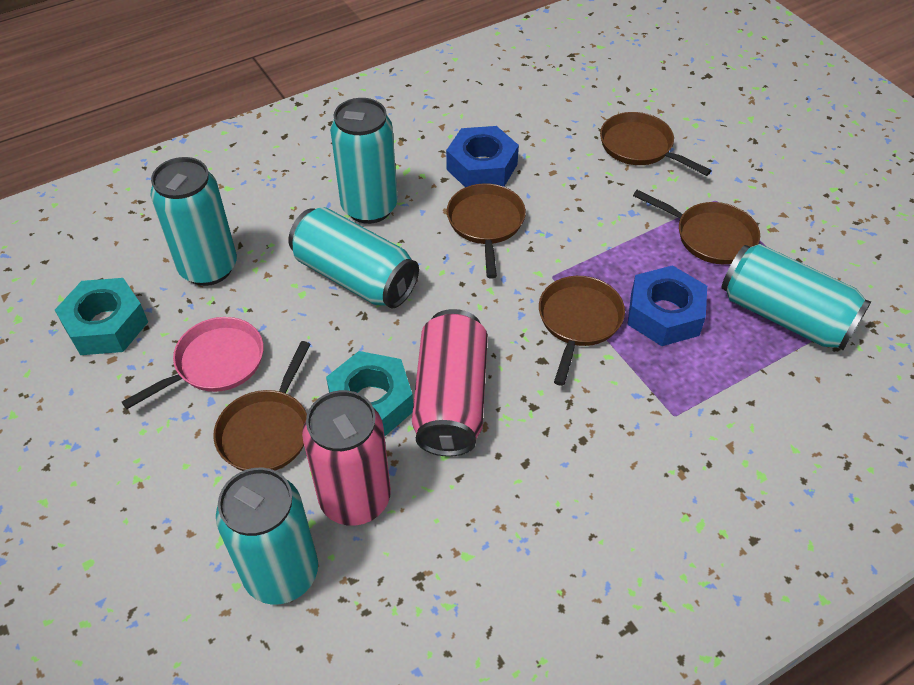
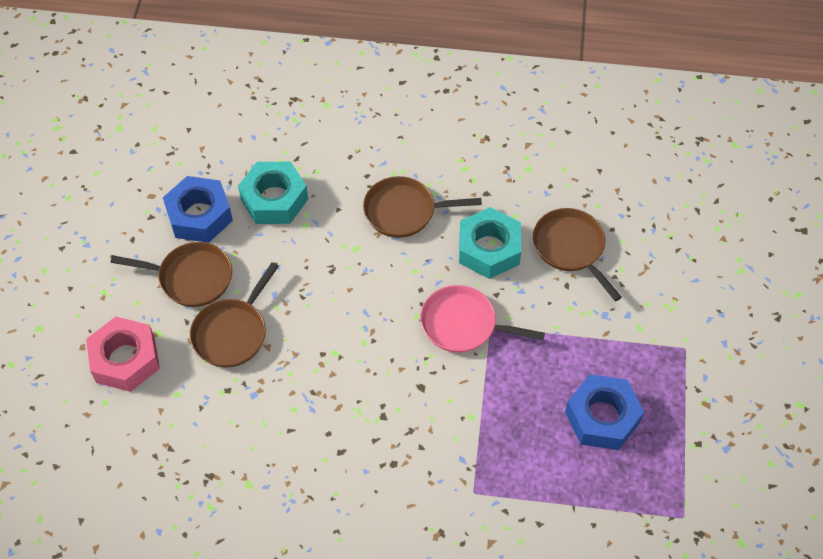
brown pan: [213,341,311,471] [447,183,526,278] [539,276,625,386] [600,112,712,176] [633,190,760,264] = 5 -> [111,242,232,307] [190,262,279,368] [363,176,482,238] [533,208,622,301] = 4
pink can: [302,390,391,526] [412,309,488,457] = 2 -> none = 0
pink nut: none = 0 -> [86,317,160,392] = 1
turquoise can: [150,157,237,286] [216,468,318,605] [288,207,419,309] [330,98,398,224] [722,244,871,350] = 5 -> none = 0

